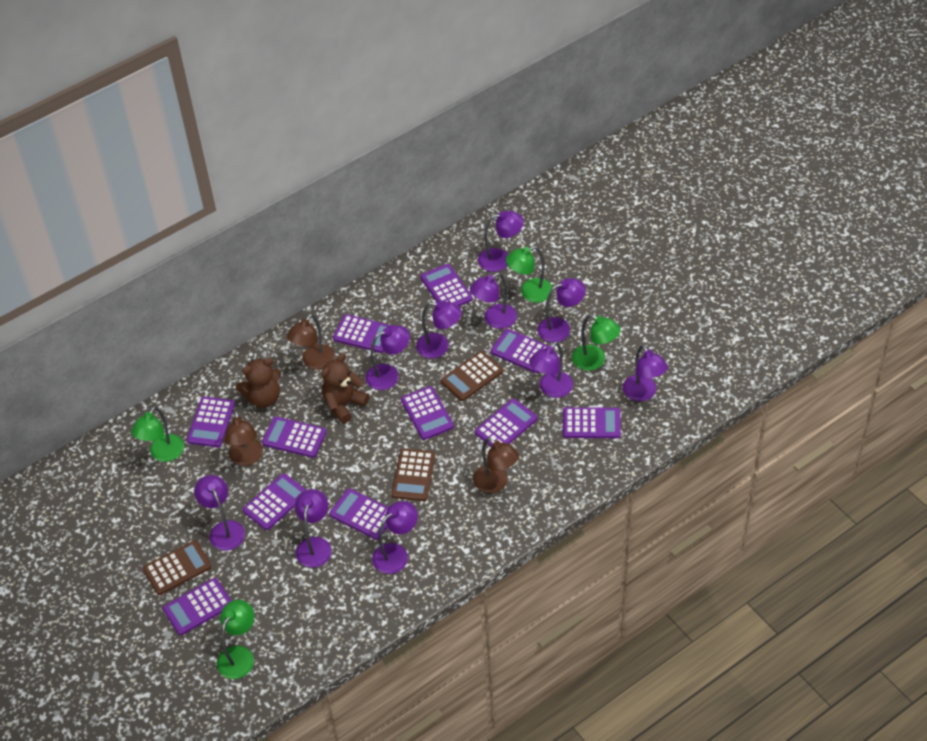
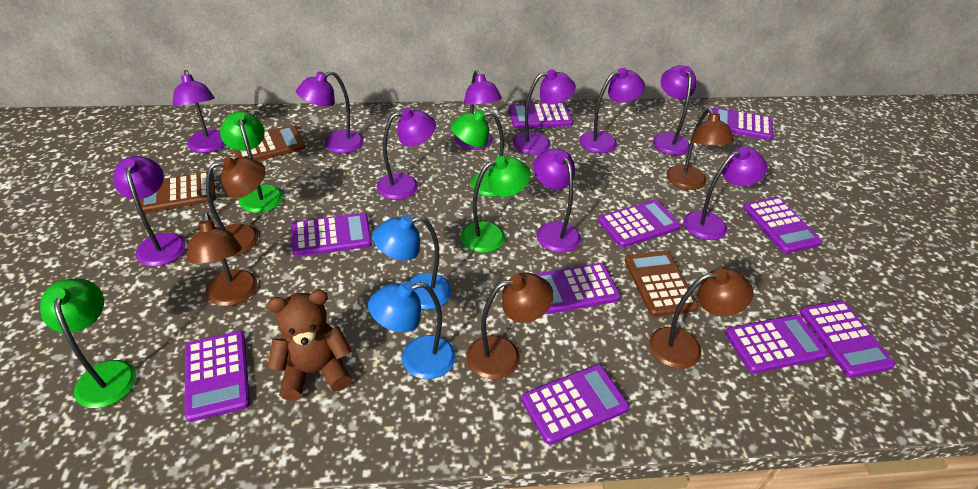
blue lamp: none = 0 -> [368,281,456,379] [372,215,452,310] = 2
brown lamp: [224,410,263,466] [287,314,335,370] [473,437,519,493] = 3 -> [187,213,257,306] [206,157,265,256] [466,272,554,379] [649,268,753,369] [667,108,734,190] = 5
brown teddy bear: [236,358,281,408] [321,353,369,423] = 2 -> [267,290,352,401] = 1
purple calculator: [163,578,231,635] [187,397,235,447] [243,473,306,530] [262,417,326,458] [329,488,389,540] [333,314,391,353] [401,386,454,440] [421,264,472,306] [475,399,537,447] [491,329,548,373] [563,407,621,438] = 11 -> [185,331,250,422] [291,213,372,257] [508,102,573,128] [521,364,629,445] [536,263,621,314] [598,200,681,248] [712,107,773,140] [725,315,828,374] [743,197,822,253] [800,301,895,377] = 10

